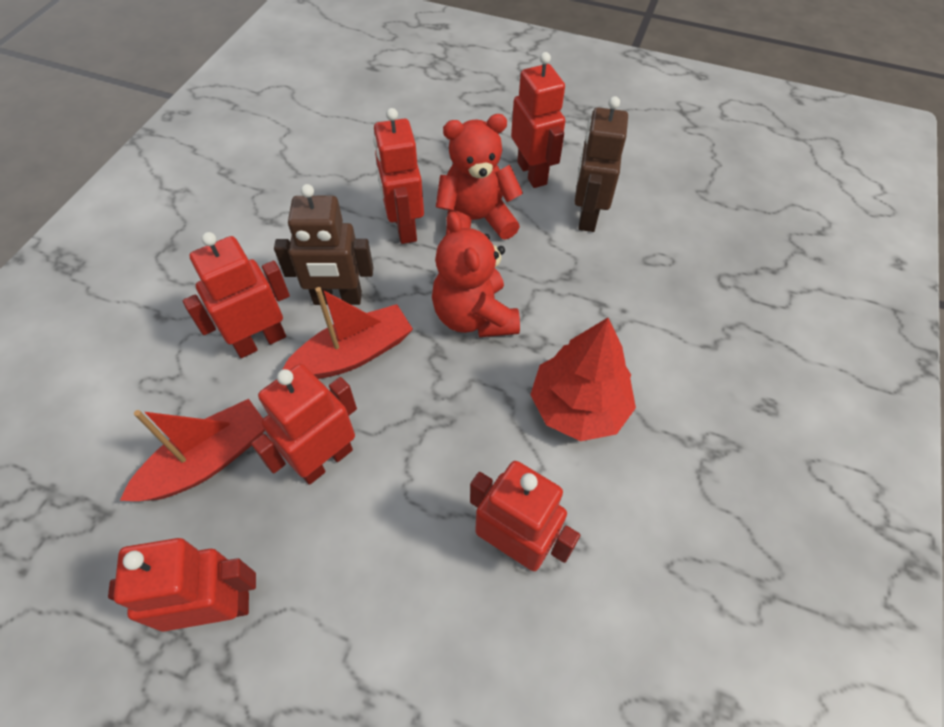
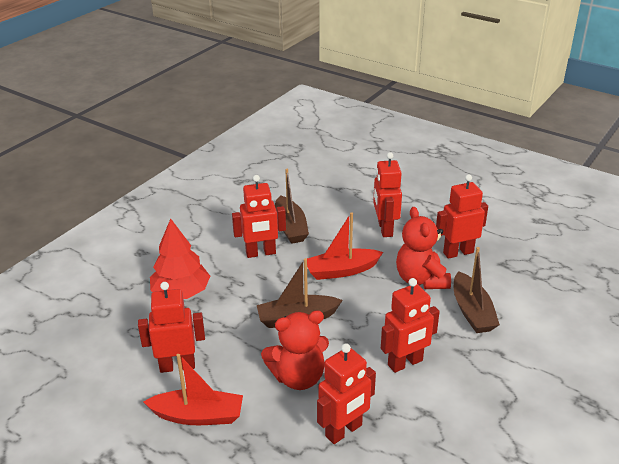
brown boat: none = 0 -> [257,258,343,328] [275,169,309,244] [454,247,500,333] = 3
brown robot: [274,184,373,305] [574,96,628,232] = 2 -> none = 0

